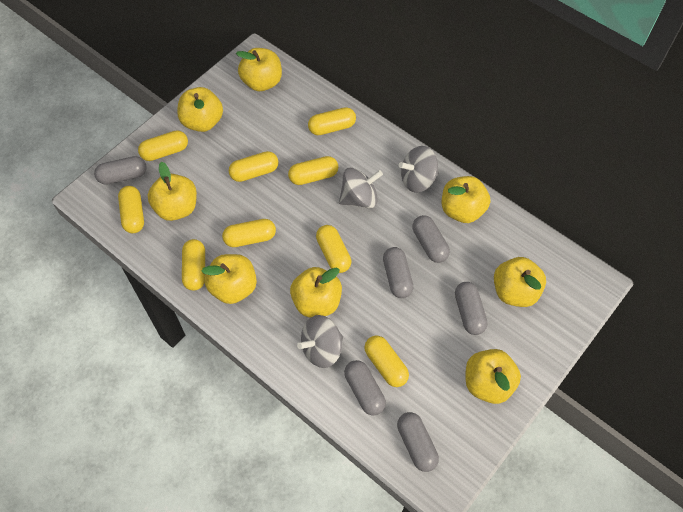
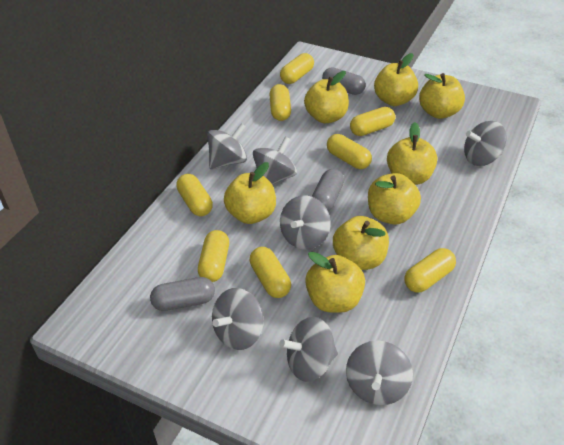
grey capsule: [94,156,147,185] [344,360,386,416] [383,247,413,298] [397,412,439,472] [412,215,450,263] [455,282,487,335] = 6 -> [150,277,215,311] [312,169,344,211] [322,68,365,95] = 3
grey spinning top: [297,315,343,368] [339,168,383,208] [399,146,439,193] = 3 -> [207,123,247,169] [212,288,264,350] [253,137,297,184] [280,196,331,250] [280,317,338,382] [346,340,413,405] [464,121,507,166] = 7
yellow capsule: [118,186,144,233] [138,130,188,161] [182,239,205,291] [222,219,276,247] [229,151,279,182] [288,156,338,185] [308,107,356,135] [316,225,351,273] [364,336,409,387] = 9 -> [176,174,213,216] [198,230,229,282] [250,247,291,298] [270,84,291,121] [280,53,314,84] [327,134,372,169] [350,107,395,136] [405,248,456,292] = 8

